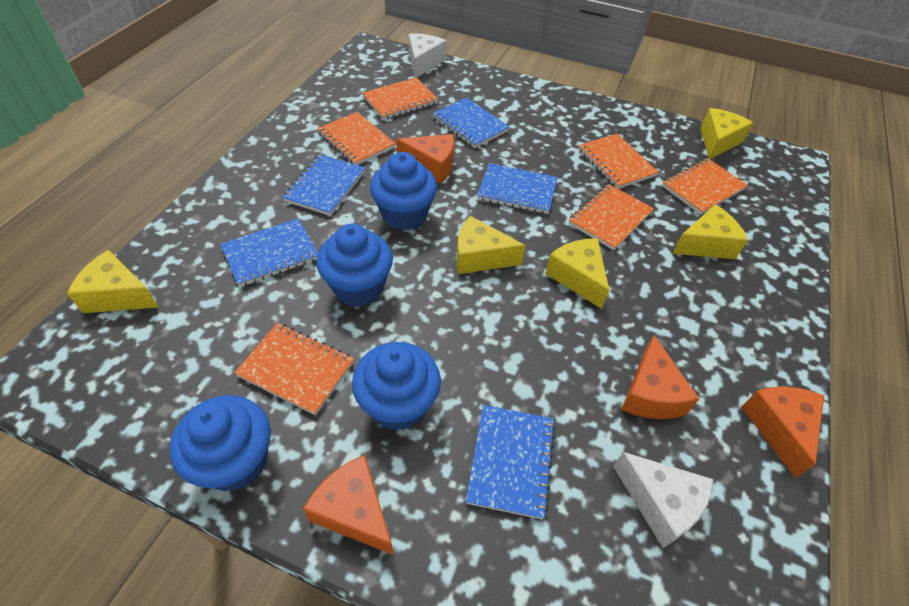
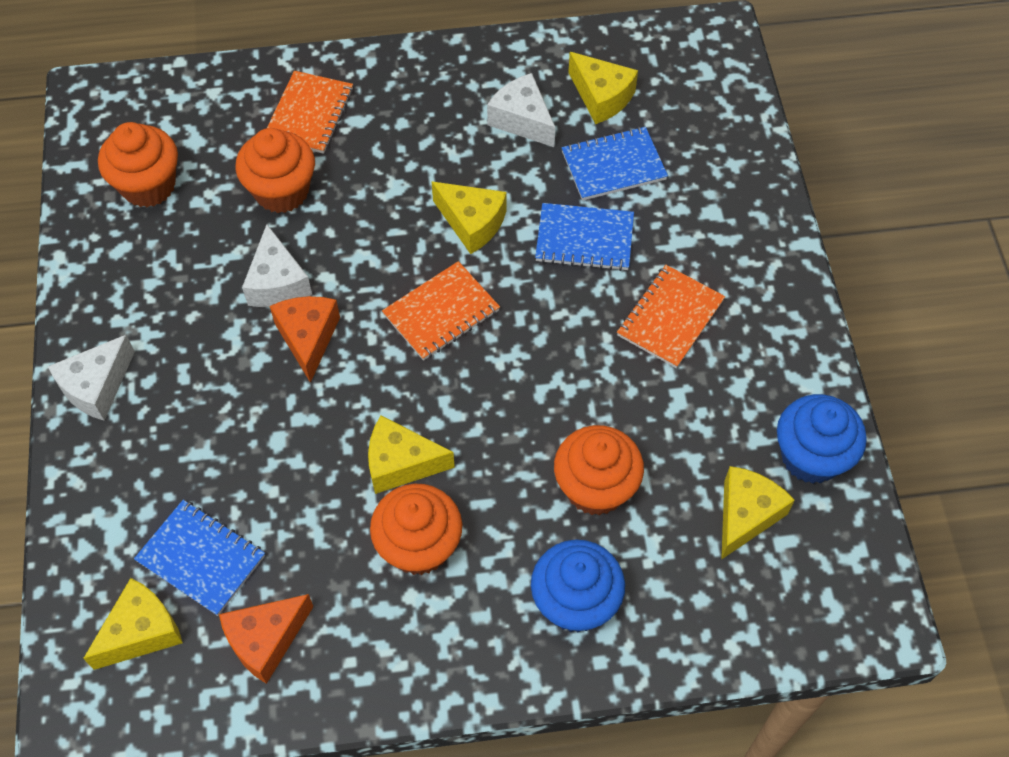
blue cupcake: [170,395,271,492] [316,224,393,307] [352,342,441,431] [370,152,437,231] = 4 -> [531,540,625,633] [777,394,867,484] = 2
blue notebook: [220,219,318,287] [282,154,365,216] [432,98,510,148] [466,405,555,519] [477,163,558,214] = 5 -> [134,500,265,616] [535,203,634,271] [562,127,668,201] = 3
orange cheese: [303,455,394,555] [396,134,454,184] [621,335,699,419] [741,386,824,478] = 4 -> [219,594,314,684] [270,296,340,383] = 2
orange cupcake: none = 0 -> [98,122,178,207] [235,128,315,213] [370,484,462,575] [554,425,644,515] = 4
orange notebook: [234,323,354,415] [317,112,396,165] [362,77,438,120] [569,184,654,250] [578,134,659,189] [662,158,748,215] = 6 -> [267,71,353,154] [382,261,500,361] [617,265,725,368] = 3
white cheese: [409,34,446,78] [613,452,713,548] = 2 -> [48,335,135,421] [242,224,312,307] [487,73,555,147] = 3

